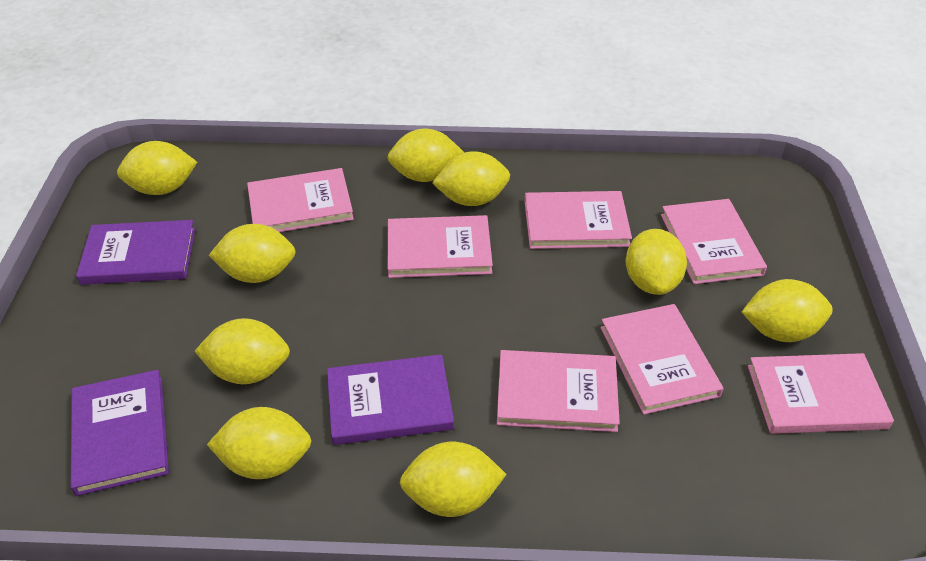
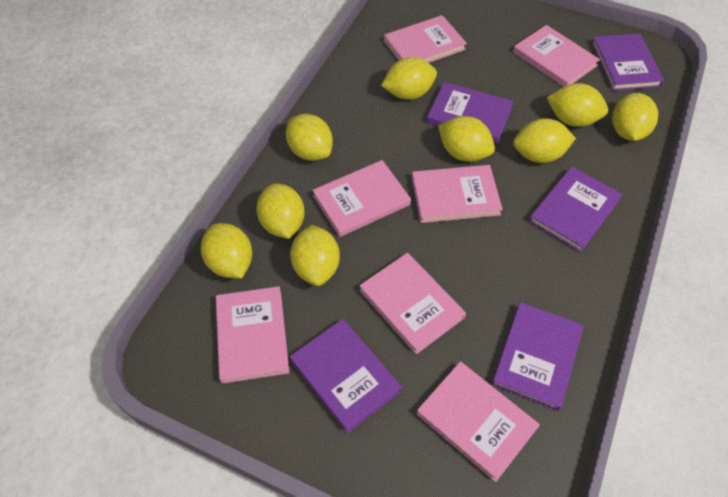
purple book: [71,370,169,496] [76,220,195,285] [327,354,454,445] = 3 -> [290,319,402,433] [427,82,514,143] [491,302,583,411] [529,166,623,253] [591,33,664,91] = 5

